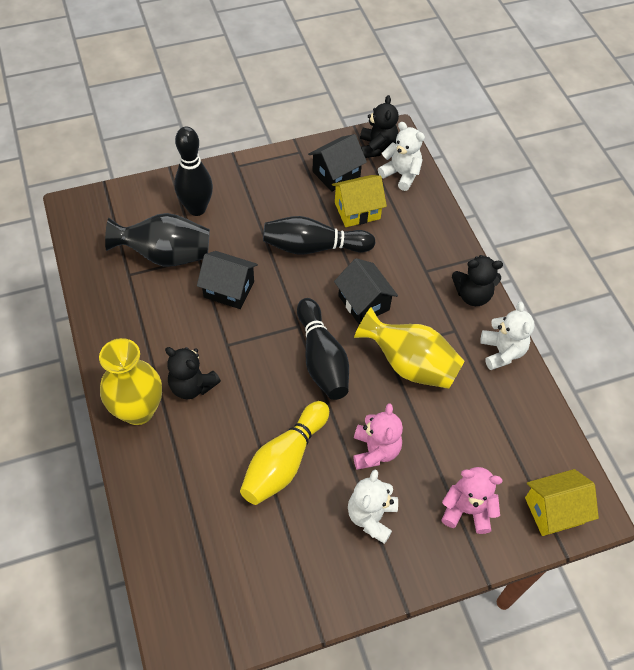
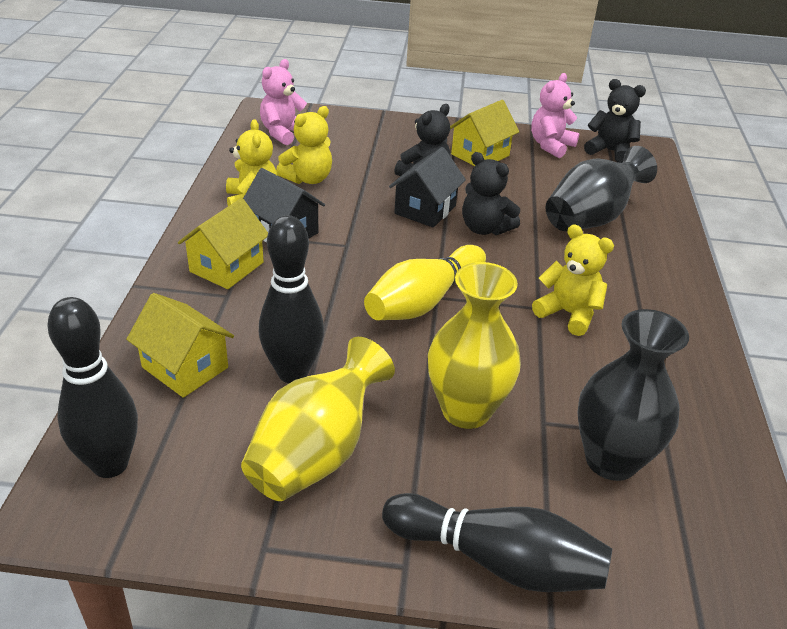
black house: [197,251,258,309] [308,134,367,192] [334,258,398,325] = 3 -> [243,168,325,243] [389,147,466,228] = 2
black vase: [105,213,210,266] = 1 -> [545,146,657,231] [578,309,689,481] = 2
white teddy bear: [348,470,398,544] [378,122,425,191] [480,302,535,370] = 3 -> none = 0
yellow house: [332,175,387,227] [525,469,599,536] = 2 -> [126,293,234,398] [178,198,268,289] [450,100,519,166] = 3
yellow teddy bear: none = 0 -> [226,119,278,206] [276,106,332,184] [532,224,614,336] = 3

